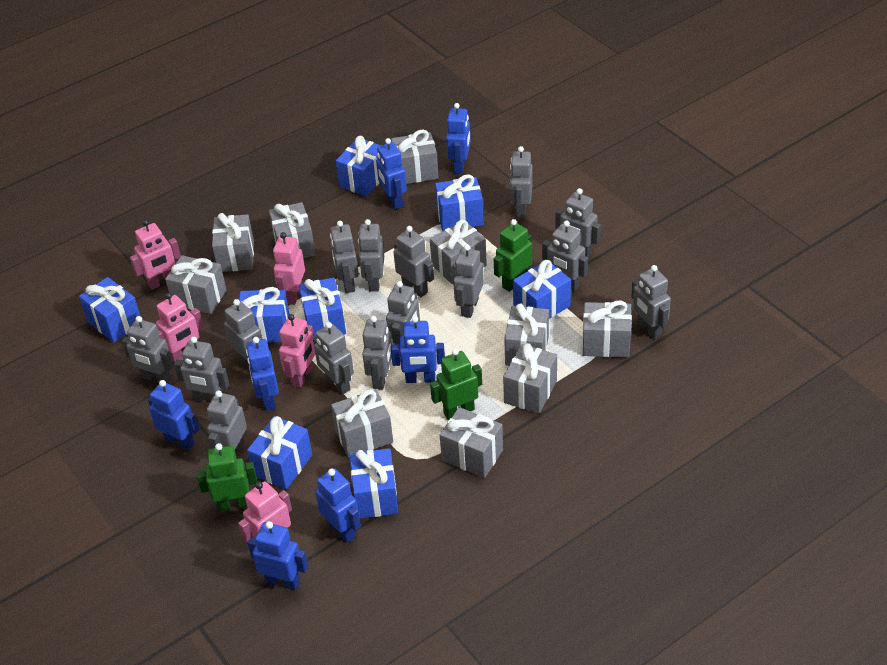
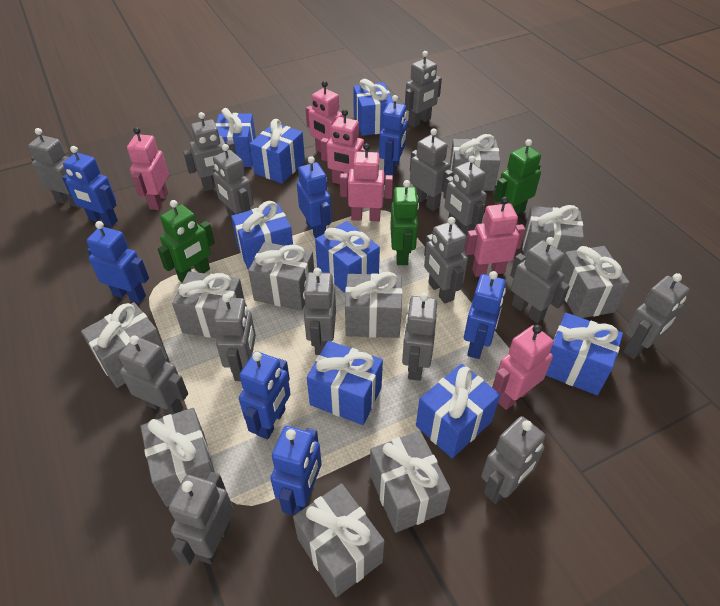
pink robot: [130,220,181,290] [156,293,204,363] [238,481,292,543] [273,232,305,305] [279,314,315,388] = 5 -> [127,127,169,210] [306,81,344,153] [320,109,369,184] [340,143,393,221] [465,197,525,277] [492,325,554,410] = 6

